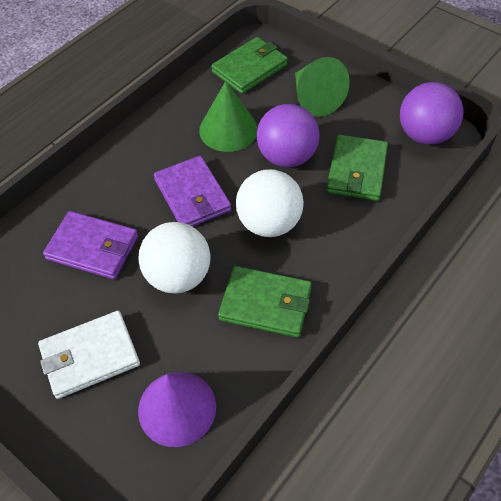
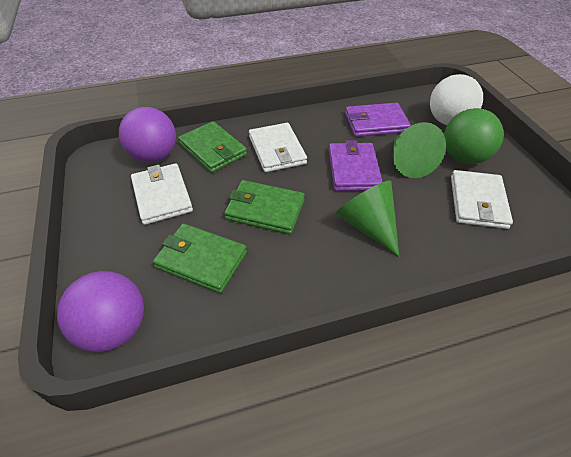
green ball: none = 0 -> [444,108,504,164] = 1
purple cone: [138,372,216,447] = 1 -> none = 0
white ball: [139,222,210,293] [236,169,304,237] = 2 -> [430,74,483,125] = 1
white wallet: [38,311,140,399] = 1 -> [131,163,193,225] [249,123,307,172] [451,170,513,229] = 3

